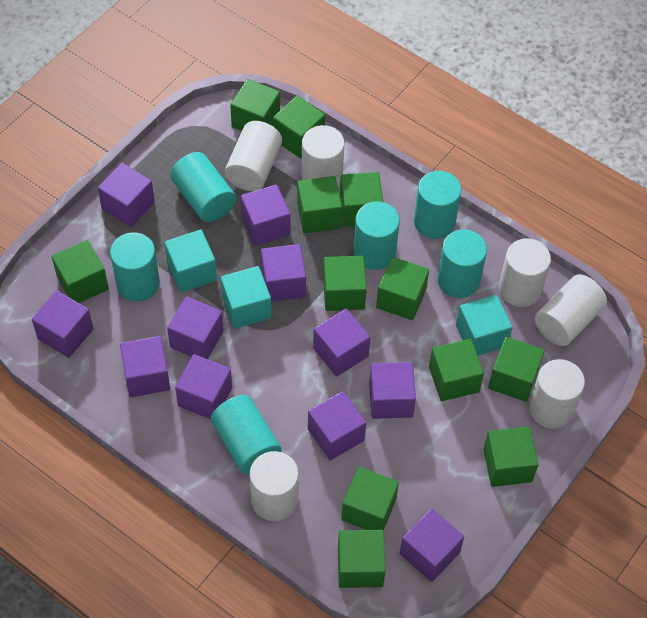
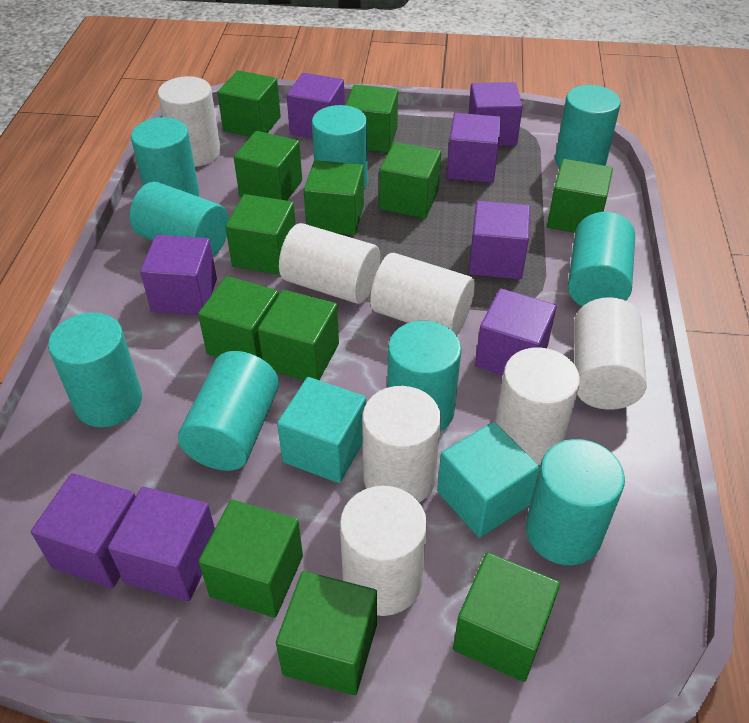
purple cube: [32,291,93,358] [98,163,155,227] [120,336,170,397] [167,296,224,359] [175,354,232,419] [241,184,291,246] [261,244,306,302] [308,391,366,460] [313,309,370,376] [369,362,416,419] [400,508,464,582] = 11 -> [31,473,136,588] [108,487,215,601] [140,235,217,315] [287,73,345,138] [447,113,501,183] [468,82,523,146] [469,201,530,279] [475,288,557,375] = 8
turquoise cube: [164,230,217,293] [221,266,271,329] [456,295,513,356] = 3 -> [277,377,366,483] [437,422,540,538] = 2
turquoise cylinder: [110,233,160,301] [170,152,236,222] [211,395,282,474] [353,201,400,270] [414,171,461,239] [437,229,487,298] = 6 -> [48,312,142,427] [129,181,229,257] [131,117,199,197] [178,351,279,471] [312,105,368,190] [387,321,462,432] [526,439,625,565] [555,85,621,168] [568,212,635,307] = 9
white cylinder: [225,121,282,191] [250,451,299,521] [302,125,345,186] [499,238,551,307] [529,359,585,429] [535,274,607,346] = 6 -> [158,76,221,167] [279,223,380,304] [340,486,427,616] [362,386,441,502] [370,253,475,336] [495,348,580,465] [574,297,647,410] = 7

